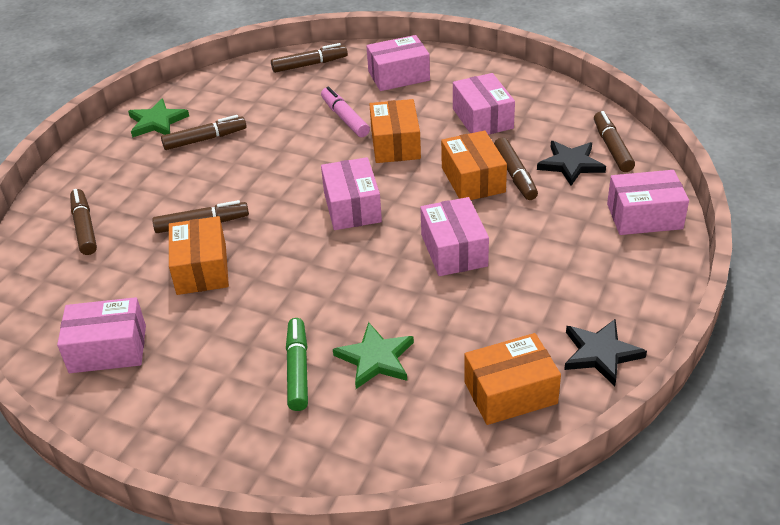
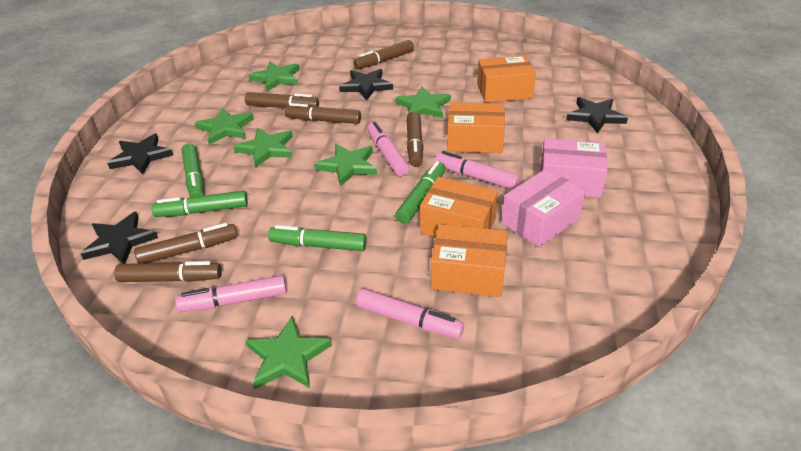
black star: [537,141,606,186] [564,319,647,386] = 2 -> [81,212,158,264] [107,134,173,174] [339,69,393,101] [566,97,628,134] = 4
green marker: [286,318,308,411] = 1 -> [152,191,248,217] [182,143,204,197] [268,225,367,251] [395,161,446,224] = 4
green star: [128,98,189,138] [333,322,414,389] = 2 -> [195,108,254,145] [233,128,293,168] [245,316,332,389] [248,61,299,92] [314,144,377,186] [395,86,451,118] = 6
pink box: [57,297,146,373] [321,157,382,230] [367,35,430,91] [420,197,489,276] [453,73,515,135] [607,170,689,235] = 6 -> [502,169,585,247] [540,138,607,198] = 2
pink marker: [321,87,370,137] = 1 -> [175,275,287,312] [356,289,464,339] [368,122,409,176] [435,151,519,189] = 4

